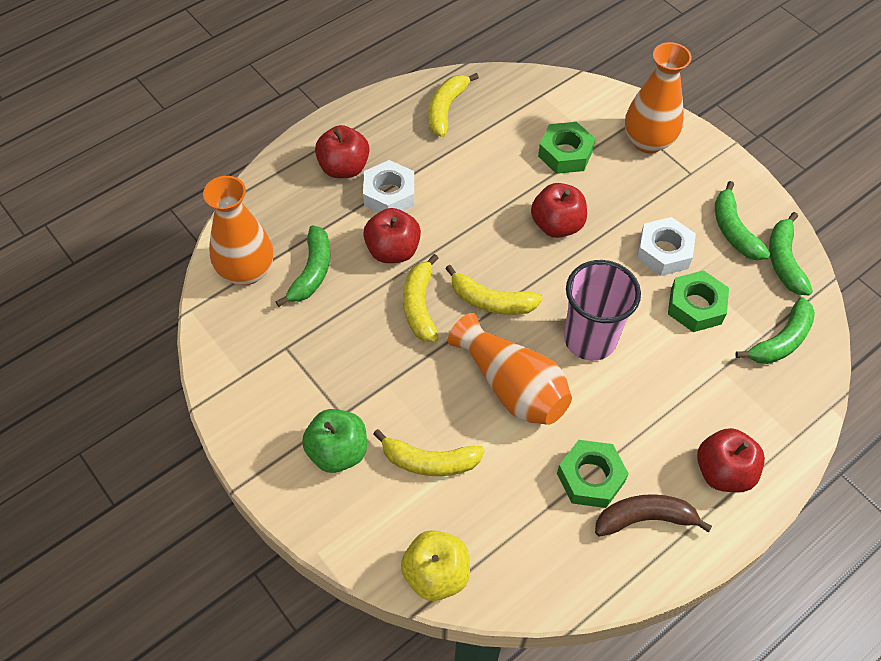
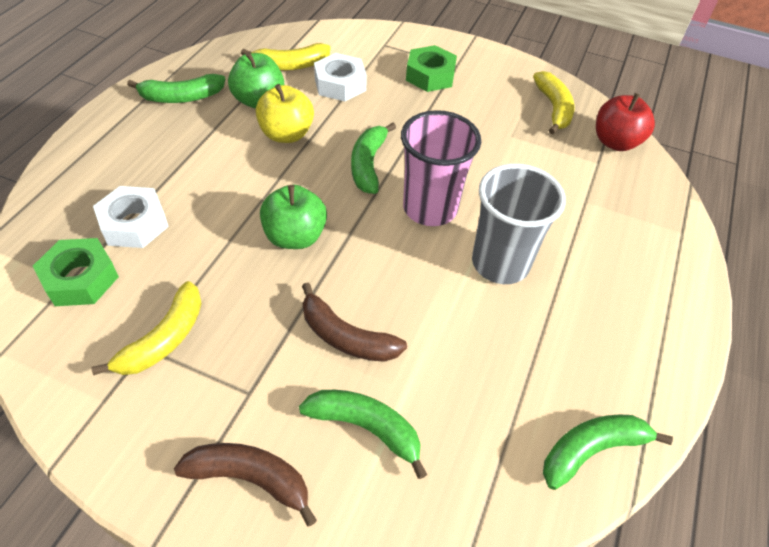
brown banana: [595,494,712,537] = 1 -> [174,443,317,527] [302,283,407,362] = 2
green apple: [302,409,367,473] = 1 -> [228,52,284,109] [260,185,327,249] = 2
green nut: [538,122,595,174] [557,440,629,508] [668,270,729,332] = 3 -> [33,238,119,306] [406,45,457,92] = 2
grey cup: none = 0 -> [472,164,566,284] = 1
orange vase: [203,176,273,285] [448,313,572,425] [625,42,692,154] = 3 -> none = 0
red apple: [315,125,369,178] [363,208,421,263] [531,183,587,238] [697,428,765,493] = 4 -> [596,93,655,151] = 1
yellow banana: [373,429,485,476] [403,254,438,342] [428,73,479,137] [445,265,542,315] = 4 -> [91,281,202,375] [241,43,331,70] [533,71,575,134] = 3

